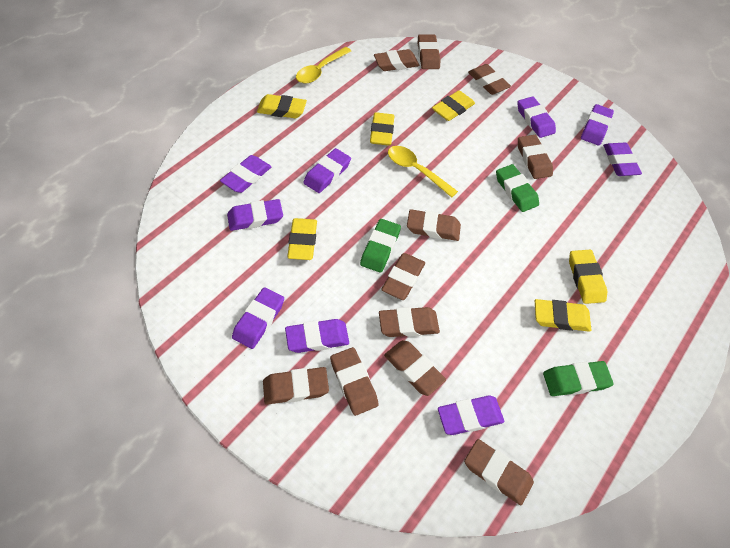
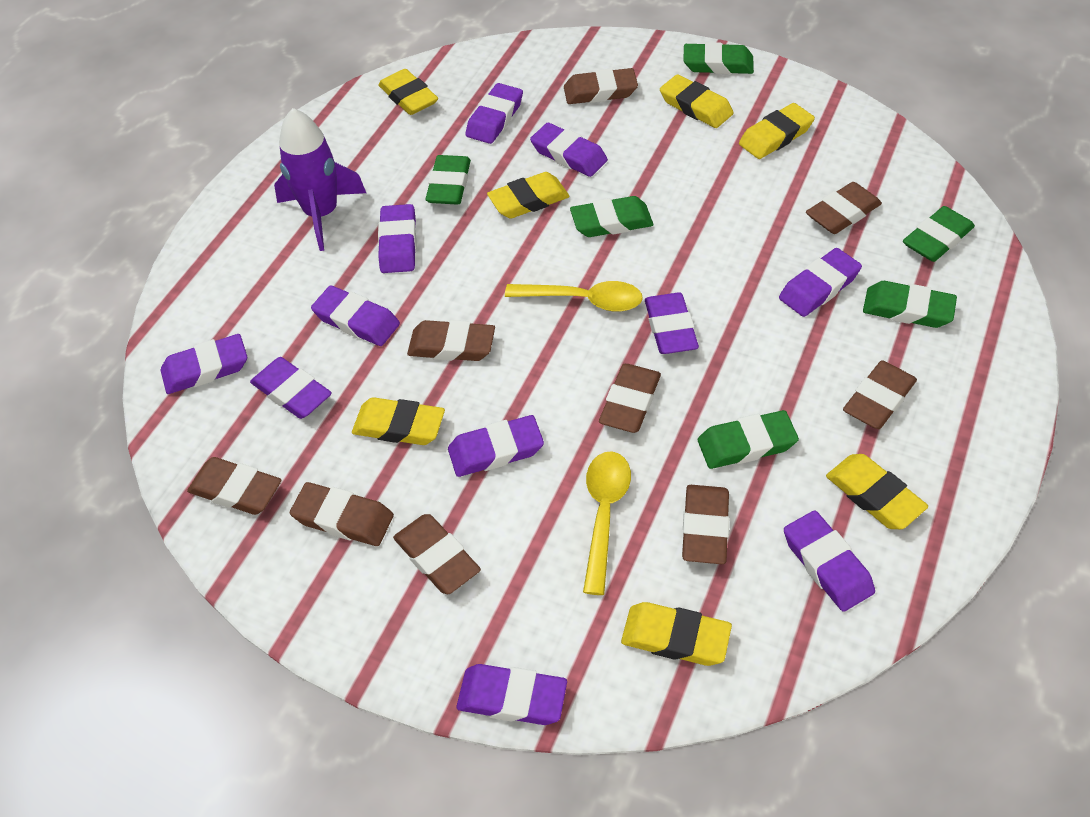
brown eraser: [263,367,329,405] [330,347,379,416] [374,49,420,71] [379,307,440,337] [381,253,425,300] [384,340,446,396] [407,209,461,241] [418,34,440,69] [464,439,534,505] [468,64,511,95] [518,135,553,179] = 11 -> [187,457,282,515] [290,482,394,546] [393,514,481,594] [407,320,495,361] [564,68,638,104] [599,364,661,433] [682,485,729,564] [806,182,882,234] [843,360,917,429] = 9
green eraser: [360,219,401,273] [496,164,539,212] [543,361,614,396] = 3 -> [426,155,471,205] [570,196,653,237] [683,42,754,74] [698,410,799,469] [863,281,957,328] [903,206,975,262] = 6
purple eraser: [220,155,271,193] [227,199,283,231] [232,287,284,349] [285,319,349,353] [303,148,351,193] [438,395,504,435] [517,96,556,138] [581,104,614,145] [603,143,642,176] = 9 -> [161,334,247,394] [250,357,332,419] [311,286,400,346] [378,204,416,273] [448,415,544,477] [457,664,567,725] [465,83,523,144] [530,123,608,177] [645,292,699,354] [779,248,862,317] [784,511,875,612] = 11
purple rocket: none = 0 -> [274,108,366,251] = 1
yellow eraser: [257,94,307,118] [287,218,317,260] [370,112,394,146] [432,90,475,121] [535,299,591,332] [569,250,607,304] = 6 -> [352,397,445,445] [378,69,438,115] [487,172,570,219] [621,602,732,666] [660,74,734,128] [739,103,815,159] [826,454,928,529] = 7

